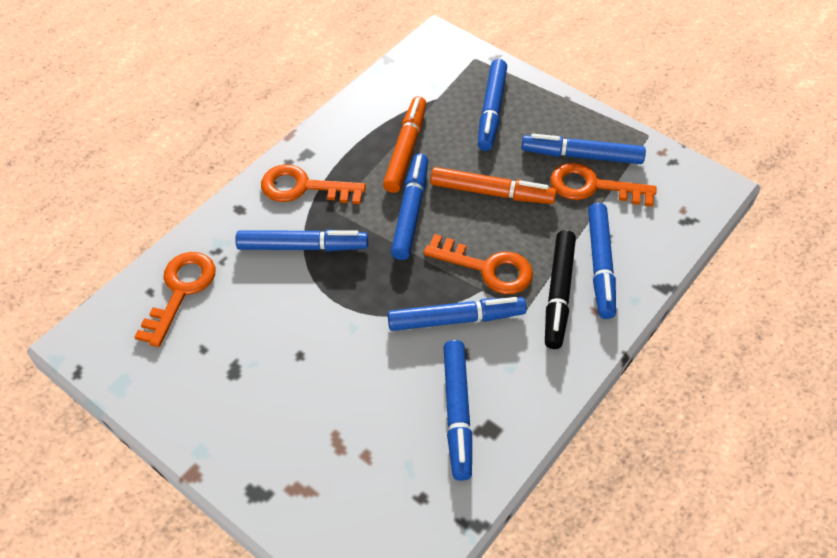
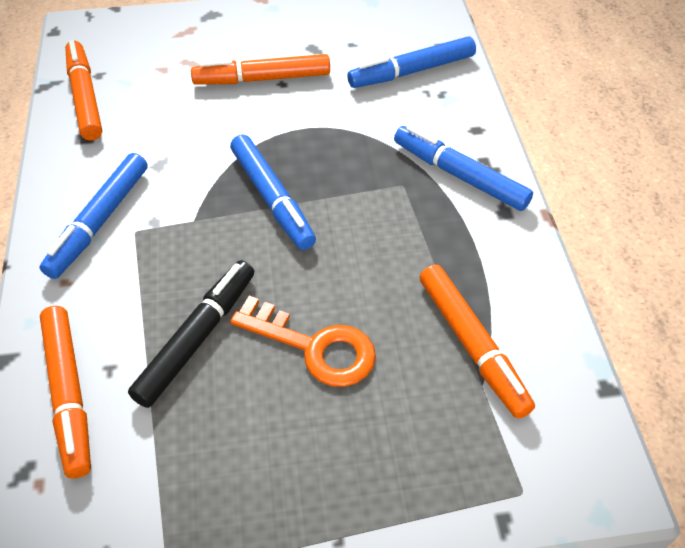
blue marker: [235,230,368,251] [388,297,527,331] [391,153,428,260] [444,340,472,481] [478,59,507,151] [521,134,646,164] [588,203,616,319] = 7 -> [40,153,148,279] [230,134,316,250] [347,37,476,88] [394,125,533,211] = 4
orange key: [134,252,216,347] [261,164,366,204] [424,234,533,294] [550,162,657,207] = 4 -> [230,296,376,387] = 1
orange marker: [383,96,426,193] [430,167,556,204] = 2 -> [40,306,91,479] [65,40,102,140] [191,54,330,85] [420,265,535,419] = 4

